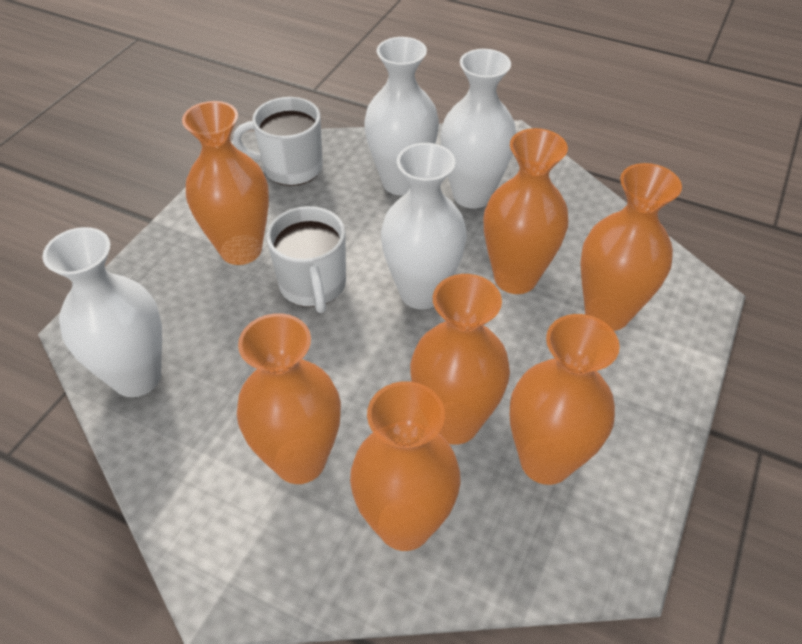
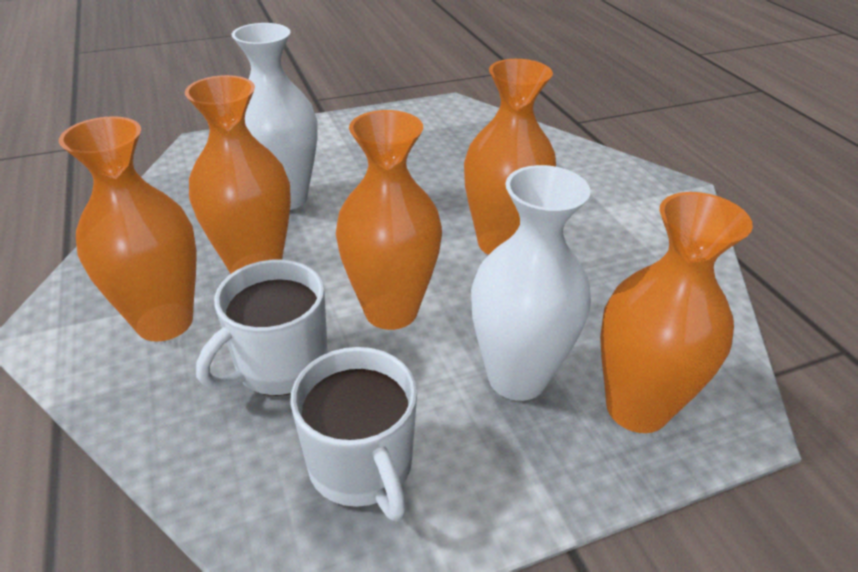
orange vase: [182,101,269,265] [237,313,341,484] [350,381,461,551] [410,274,510,445] [484,128,568,294] [510,314,620,485] [580,163,682,331] = 7 -> [59,116,197,342] [185,75,291,274] [336,110,442,330] [464,59,556,255] [600,192,753,433] = 5
white vase: [42,227,162,397] [364,37,439,195] [381,143,467,309] [440,49,516,209] = 4 -> [232,23,318,210] [471,165,591,401] = 2

